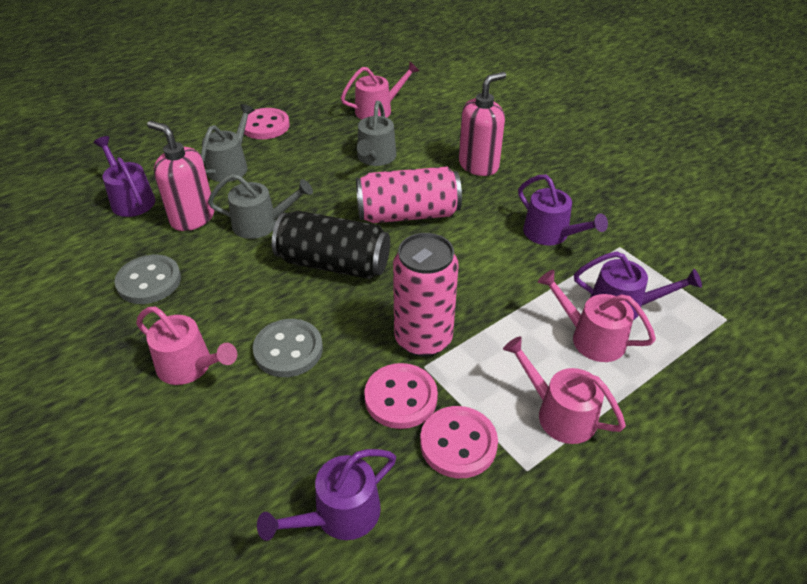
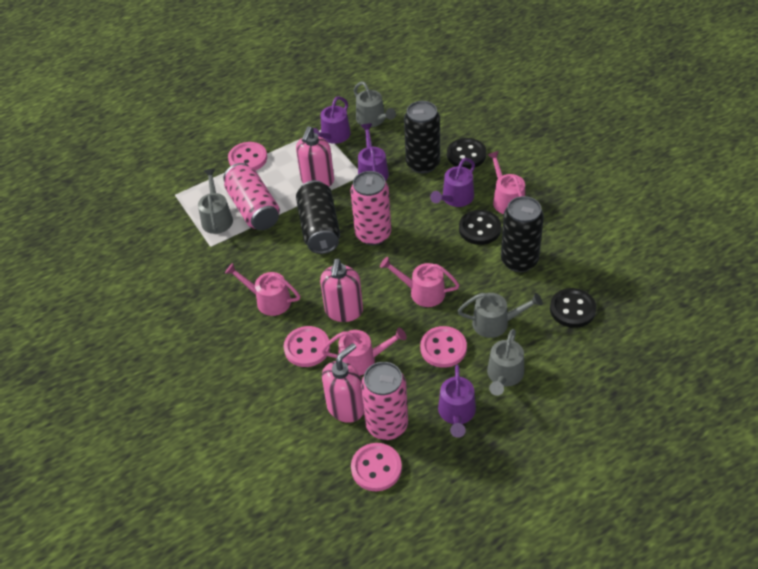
black button: none = 0 -> [447,138,486,169] [459,210,501,245] [550,288,596,328] = 3
black can: [272,211,390,279] = 1 -> [296,180,340,254] [404,101,440,173] [501,196,544,272] = 3
grey button: [115,255,181,304] [253,319,323,377] = 2 -> none = 0
grey watering can: [201,104,255,182] [208,174,313,239] [357,101,396,166] = 3 -> [198,169,233,234] [354,82,396,127] [458,293,543,338] [487,329,524,396] = 4
pink button: [244,108,290,139] [364,363,438,429] [420,406,498,478] = 3 -> [228,142,267,171] [284,326,330,367] [351,443,402,491] [420,326,467,368] = 4
pink can: [356,167,462,223] [393,233,459,357] = 2 -> [224,163,280,230] [350,171,391,245] [361,362,408,440] = 3
pink soap dispenser: [147,121,214,231] [459,72,506,176] = 2 -> [296,126,334,187] [320,259,363,322] [322,343,364,423] = 3

